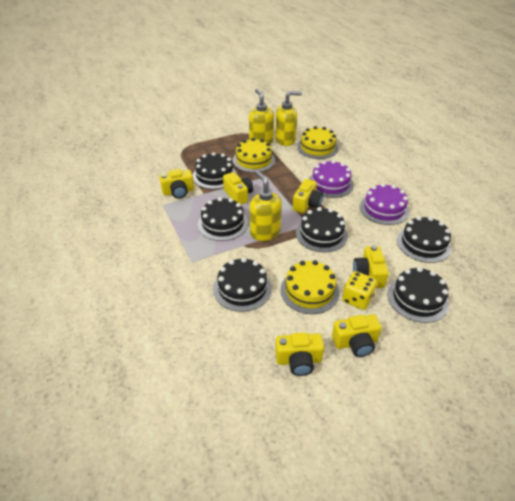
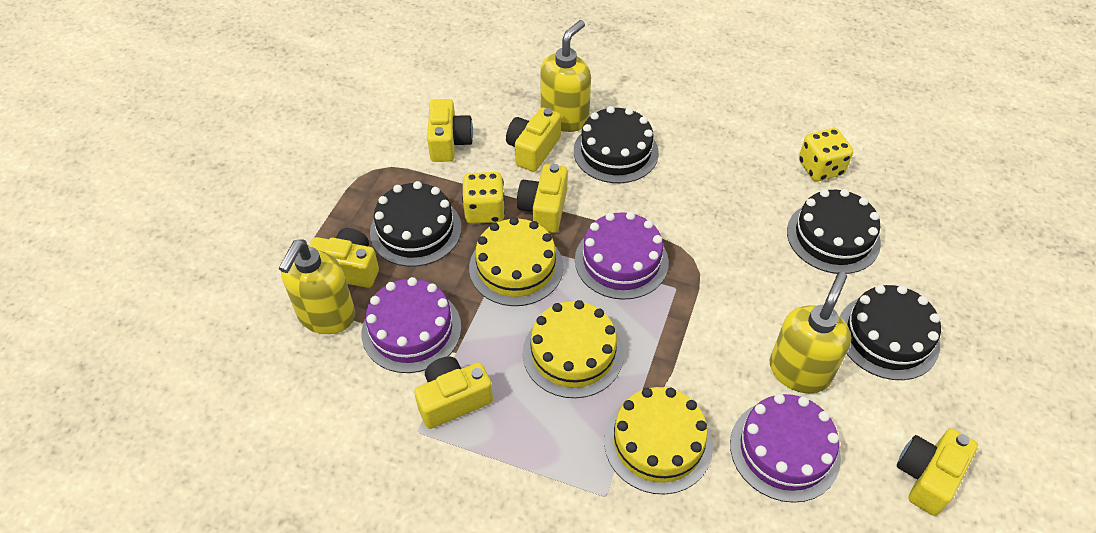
black cake: [193,152,237,189] [198,197,248,241] [213,258,272,312] [296,207,348,252] [387,267,449,323] [397,216,452,263] = 6 -> [370,181,462,267] [574,106,659,183] [787,189,881,274] [840,285,941,380] = 4
purple cake: [309,160,354,198] [360,183,409,225] = 2 -> [362,277,461,373] [575,212,669,300] [730,394,841,503] = 3
yellow dice: [342,271,377,310] = 1 -> [462,172,505,224] [799,128,853,182] = 2

